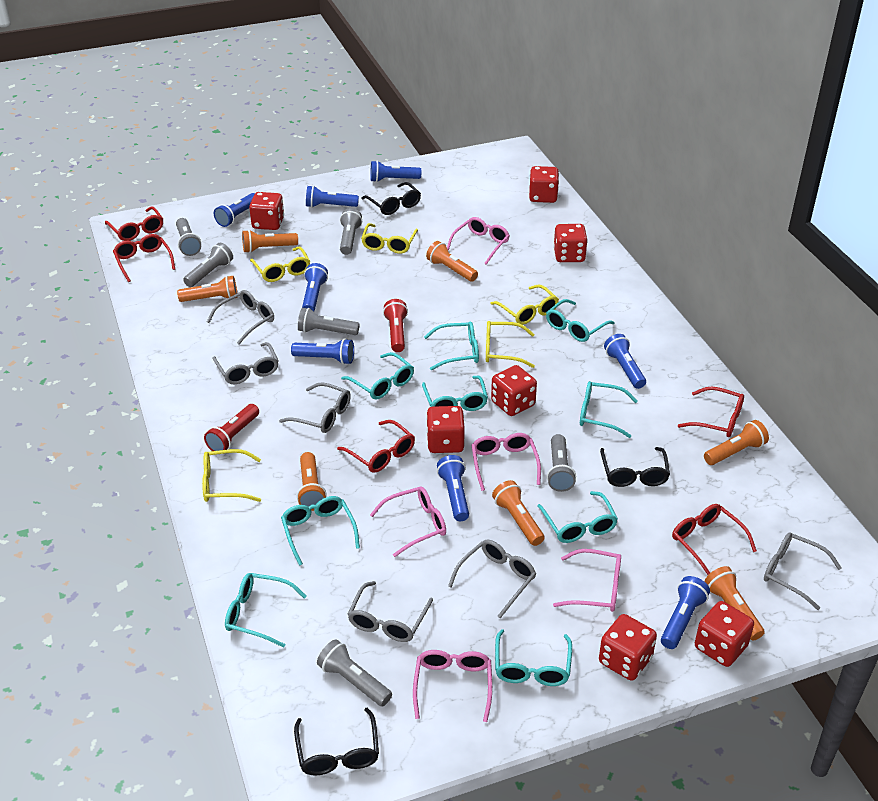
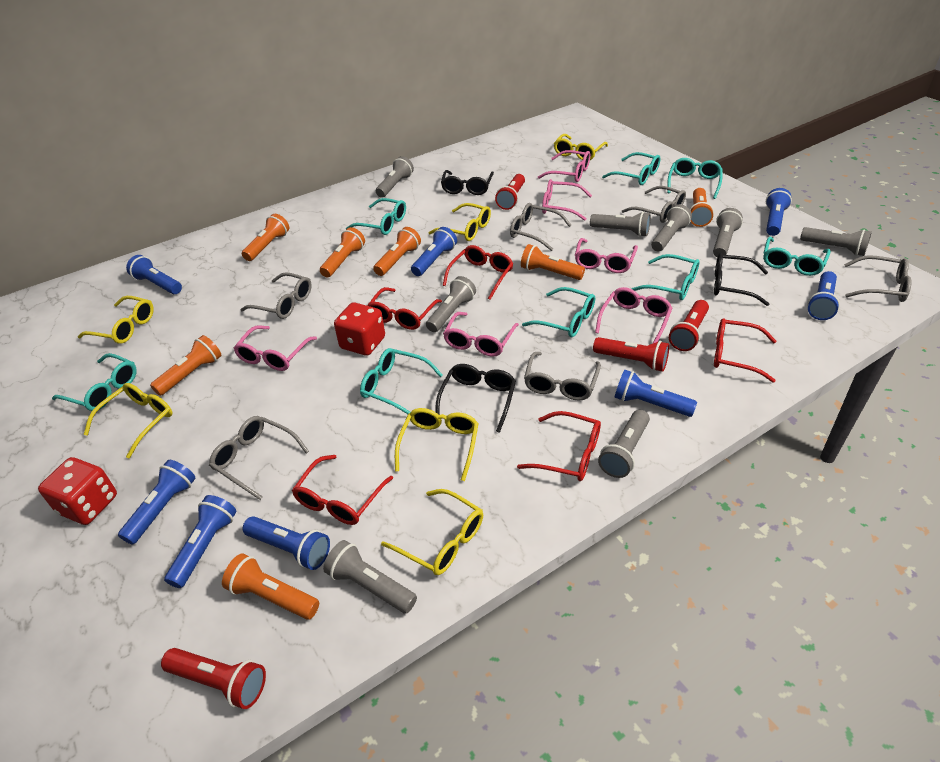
grey flashlight: [176,218,201,256] [183,243,233,287] [298,308,360,335] [317,639,392,706] [340,208,362,255] [547,434,576,492] = 6 -> [323,540,417,614] [376,156,414,198] [426,276,476,332] [590,211,651,237] [598,410,650,478] [651,204,692,251] [713,208,743,257] [800,227,872,256] = 8
pink glasses: [370,486,446,557] [413,650,492,722] [447,217,510,265] [472,433,541,491] [553,549,621,612] = 5 -> [233,325,317,371] [443,312,519,357] [538,150,590,182] [542,179,592,221] [575,238,638,273] [595,287,672,344] = 6
red dice: [249,192,284,230] [426,406,465,453] [491,365,537,416] [529,166,559,203] [554,224,588,262] [599,614,657,681] [695,601,754,667] = 7 -> [38,457,117,525] [334,302,385,356] = 2
red flashlight: [204,404,259,451] [383,299,408,352] = 2 -> [161,648,266,709] [495,174,525,210] [593,337,669,372] [669,300,709,351] = 4
turquoise glasses: [225,573,307,647] [281,496,360,566] [341,352,414,399] [422,376,488,411] [424,322,479,370] [495,629,572,686] [537,491,618,543] [546,299,615,342] [580,381,638,438] = 9 -> [52,353,137,411] [346,198,406,235] [360,348,443,414] [522,287,595,337] [602,152,660,185] [631,254,700,300] [667,158,723,199] [763,237,831,276] = 8
yellow glasses: [202,449,261,502] [250,246,310,282] [361,223,418,254] [486,321,535,368] [490,285,559,325] = 5 -> [78,296,154,344] [84,383,172,458] [381,489,483,575] [395,408,479,481] [429,203,491,241] [554,134,608,160] = 6

